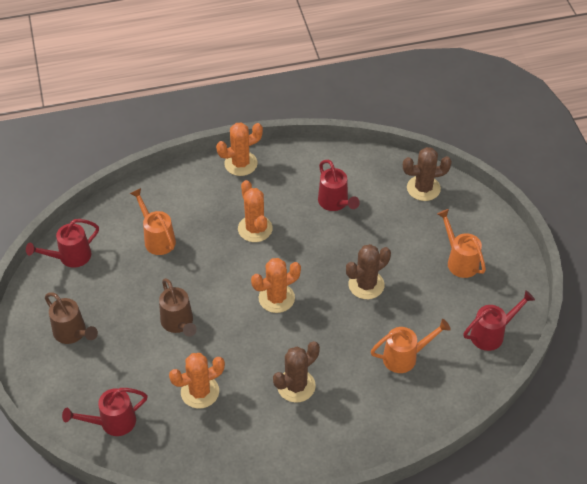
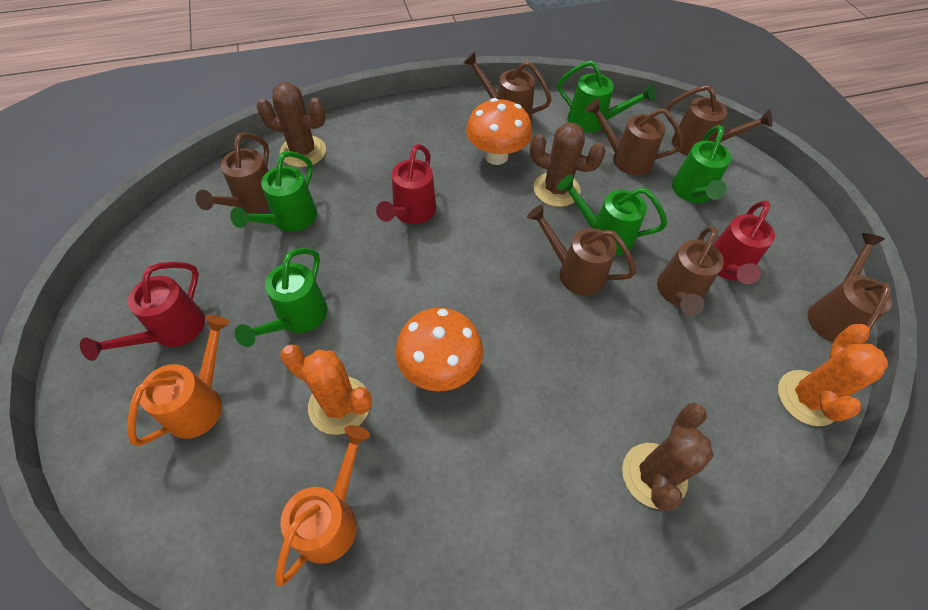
brown watering can: [45,292,98,344] [159,278,197,337] = 2 -> [195,132,269,213] [463,51,552,121] [527,205,636,296] [585,99,683,175] [657,226,724,315] [666,85,773,156] [808,233,892,342] = 7
green watering can: none = 0 -> [230,151,317,232] [235,248,328,347] [557,175,667,255] [558,60,655,133] [672,125,731,203] = 5
orange cactus: [169,353,225,409] [216,123,263,176] [238,180,273,242] [251,258,301,313] = 4 -> [280,344,372,435] [778,324,888,426] = 2
orange mushroom: none = 0 -> [395,308,483,391] [466,98,532,165] = 2
orange watering can: [130,188,176,255] [371,319,451,373] [437,209,486,278] = 3 -> [127,315,230,446] [275,425,370,586] = 2
red watering can: [26,219,99,268] [62,388,148,436] [318,160,360,211] [463,290,535,351] = 4 -> [80,262,205,361] [376,144,436,224] [713,200,775,284] = 3

